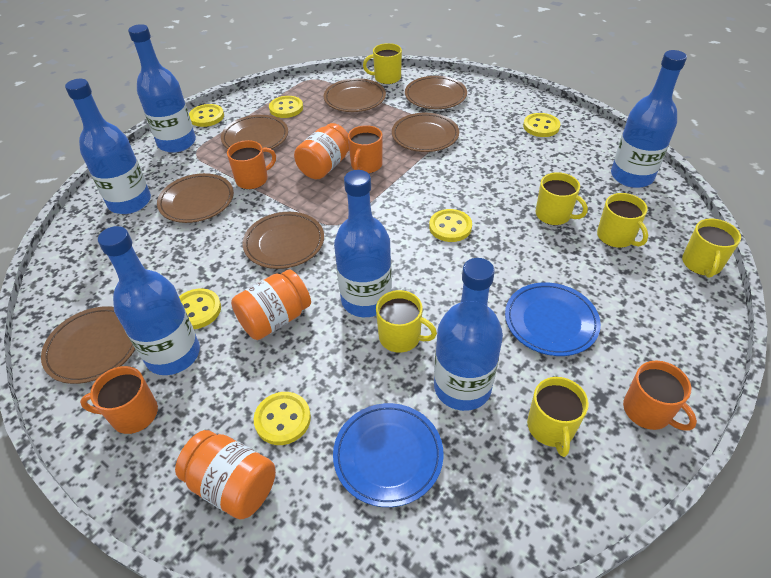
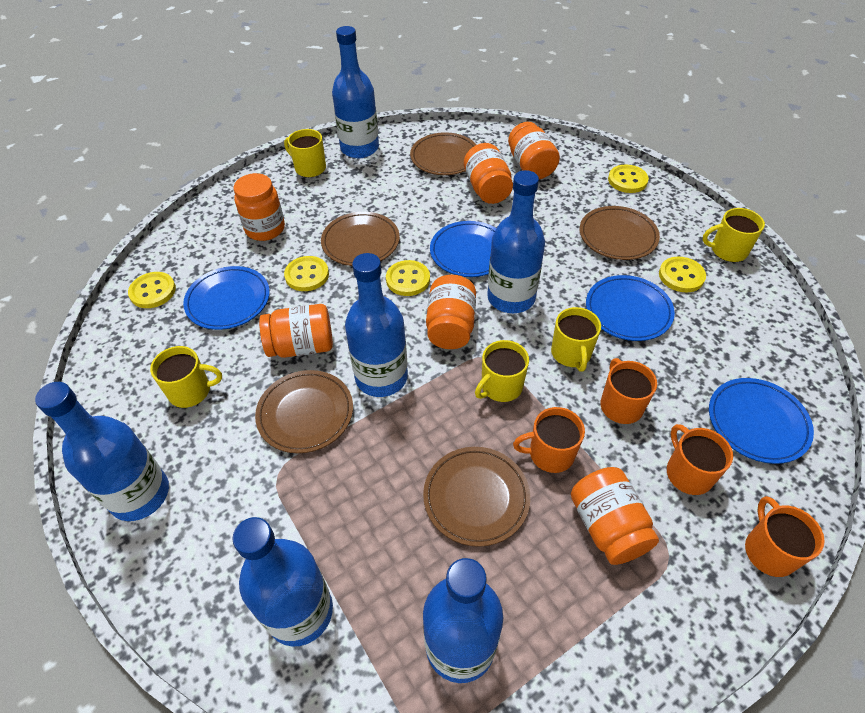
blue plate: [333,403,444,507] [505,282,601,356] = 2 -> [183,266,270,330] [430,221,497,277] [586,275,675,341] [709,378,814,464] = 4
brown plate: [41,306,135,384] [157,173,234,223] [221,115,288,149] [243,212,324,269] [324,78,386,112] [392,113,459,152] [405,76,467,109] = 7 -> [255,370,353,453] [321,212,400,266] [410,132,476,175] [423,447,530,547] [580,206,660,260] = 5
orange jar: [175,430,276,520] [231,269,311,340] [294,123,349,179] = 3 -> [234,173,285,241] [259,304,333,358] [426,275,476,349] [464,143,513,204] [508,122,560,179] [571,467,659,565] = 6
yellow button: [179,288,221,329] [189,104,224,127] [254,392,311,445] [269,96,303,118] [429,209,472,242] [523,113,560,137] = 6 -> [128,272,176,308] [284,256,329,291] [386,260,430,296] [608,164,649,193] [659,257,706,292] = 5
yellow mug: [363,43,402,84] [376,290,437,353] [527,377,589,457] [536,172,588,225] [597,193,648,248] [682,218,741,278] = 6 -> [150,346,222,408] [284,129,326,177] [475,340,529,402] [551,307,601,372] [702,208,765,262] = 5

